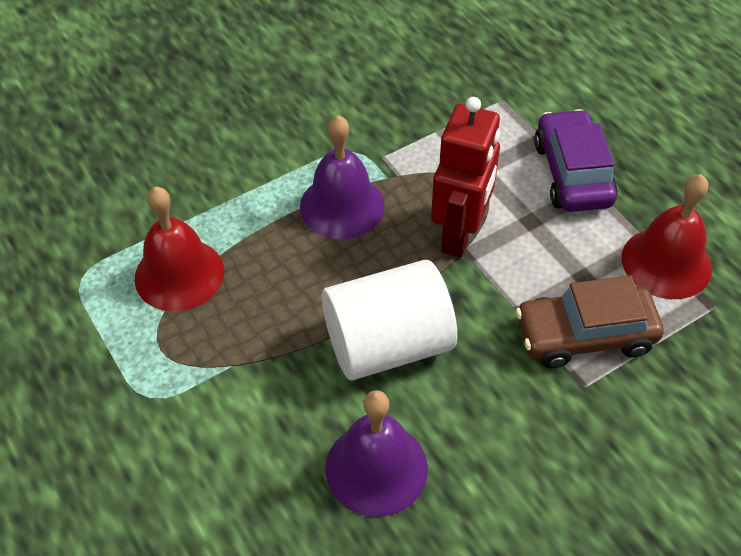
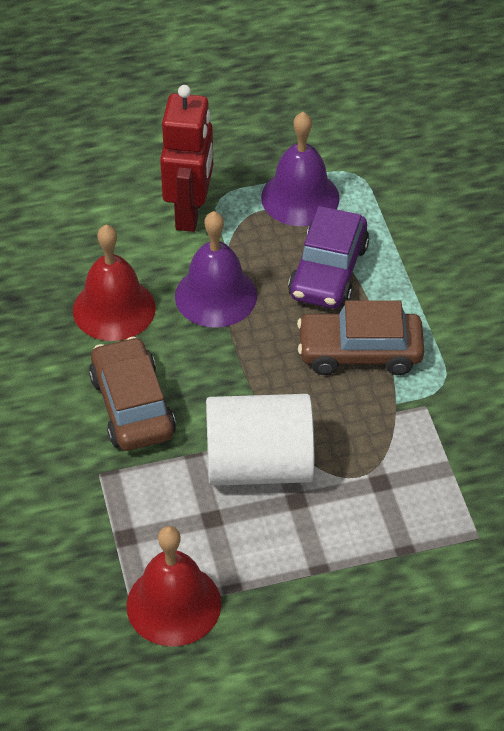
brown car: [516,276,664,368] = 1 -> [89,337,176,451] [297,300,424,375] = 2

